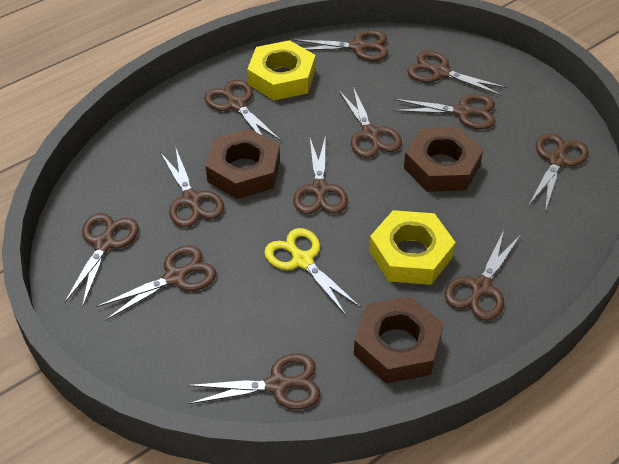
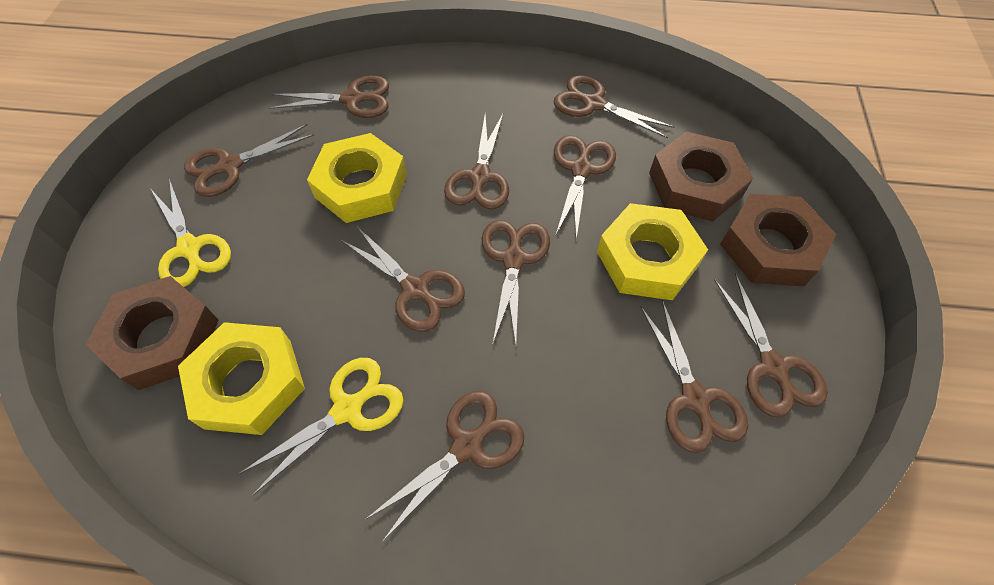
brown scissors: [64,213,139,308] [96,245,216,321] [160,146,224,227] [187,353,320,410] [204,80,281,141] [293,30,388,61] [293,135,348,214] [339,87,402,158] [393,94,495,129] [408,51,507,96] [445,230,521,320] [529,133,589,211] = 12 -> [184,124,314,197] [269,76,389,118] [341,227,465,332] [365,391,524,542] [444,114,509,210] [482,220,550,345] [554,75,675,138] [554,135,616,240] [641,300,748,453] [714,273,828,418] = 10
yellow nut: [247,40,316,100] [369,210,456,285] = 2 -> [178,322,305,435] [307,133,407,223] [597,203,708,300] = 3
yellow scissors: [264,228,361,315] = 1 -> [150,179,231,287] [239,358,403,496] = 2

